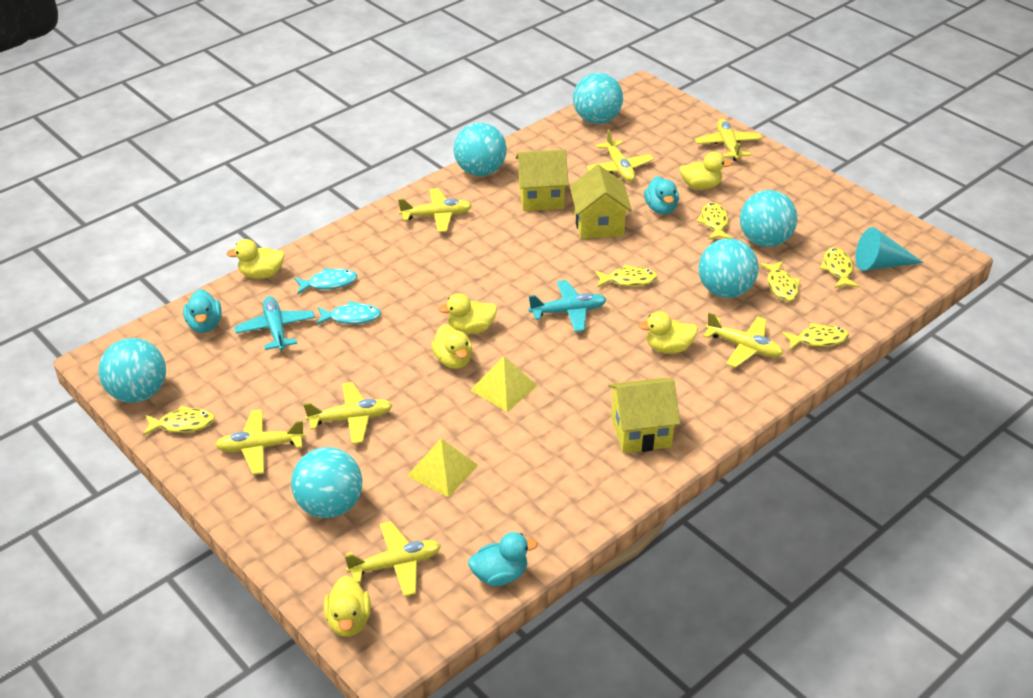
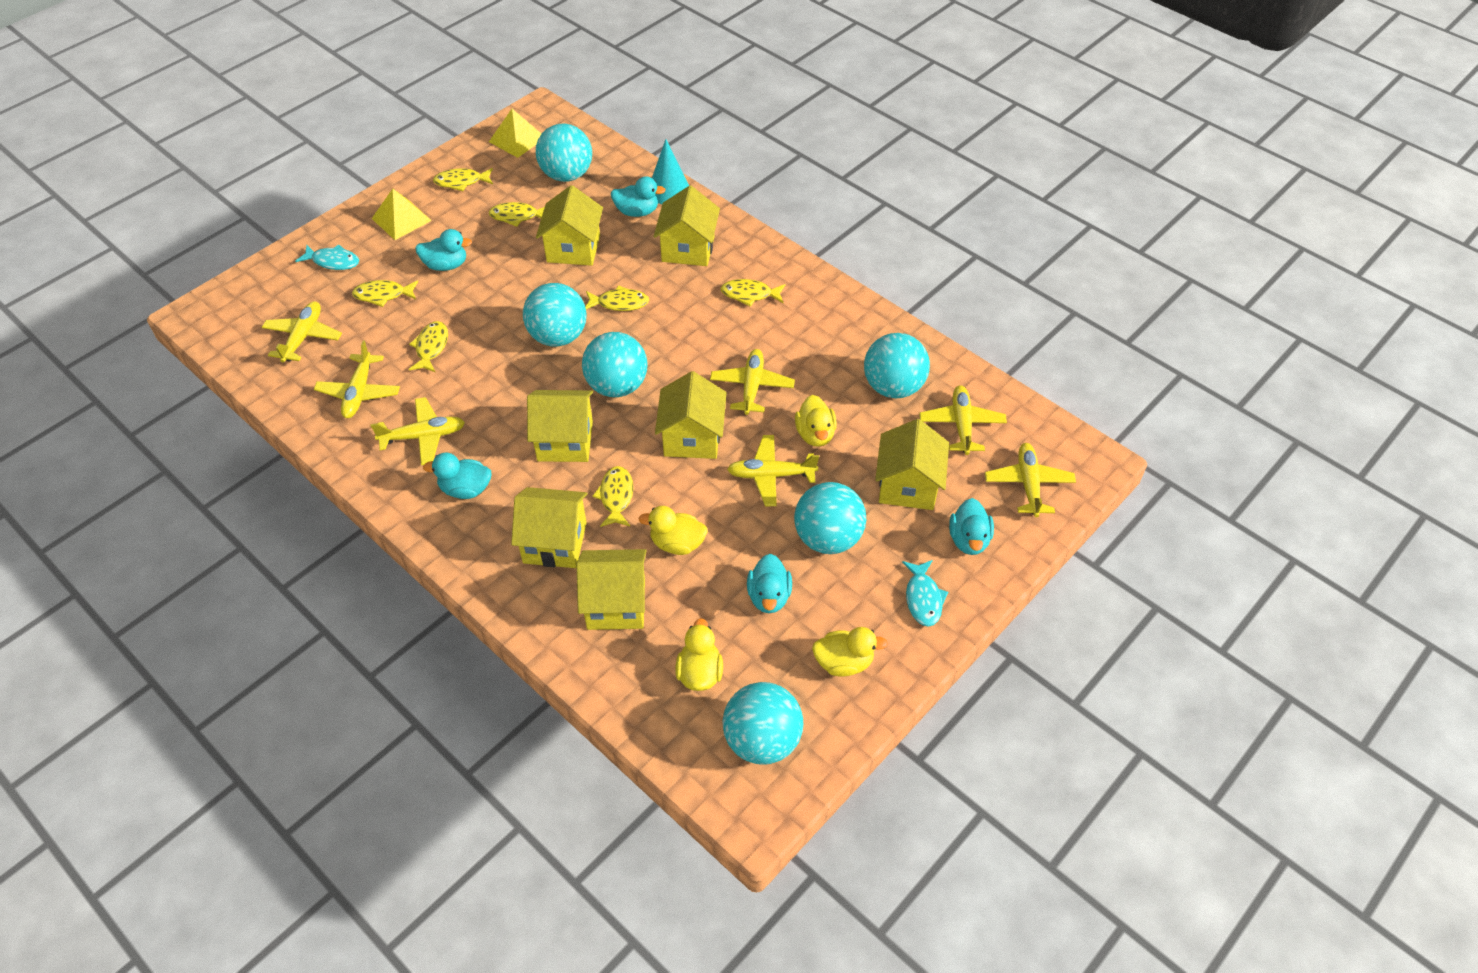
turquoise duck: [183,289,222,333] [468,532,538,586] [644,176,679,214] = 3 -> [415,229,472,271] [423,452,492,499] [611,176,666,217] [747,554,792,613] [949,498,994,555] = 5
turquoise plane: [234,296,315,350] [529,280,607,332] = 2 -> none = 0
yellow duck: [227,239,285,279] [323,575,371,637] [431,324,472,369] [438,293,497,334] [638,311,698,354] [680,152,732,190] = 6 -> [639,506,708,555] [675,618,723,691] [795,395,837,447] [812,627,888,677] = 4
yellow fish: [143,405,215,436] [595,264,658,288] [696,202,732,240] [760,261,800,301] [782,323,849,350] [820,247,859,288] = 6 -> [352,280,418,307] [409,321,448,373] [433,168,493,191] [489,202,545,227] [585,285,649,311] [592,466,633,527] [720,279,785,307] = 7
yellow house: [515,149,569,211] [570,164,632,239] [608,378,680,453] = 3 -> [511,487,587,568] [527,390,593,462] [536,185,603,266] [576,549,647,630] [653,186,720,266] [655,371,727,459] [875,419,949,510] = 7

